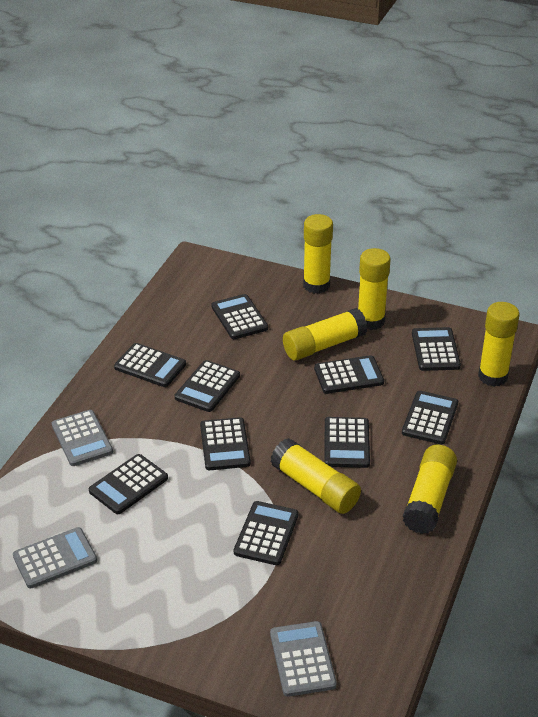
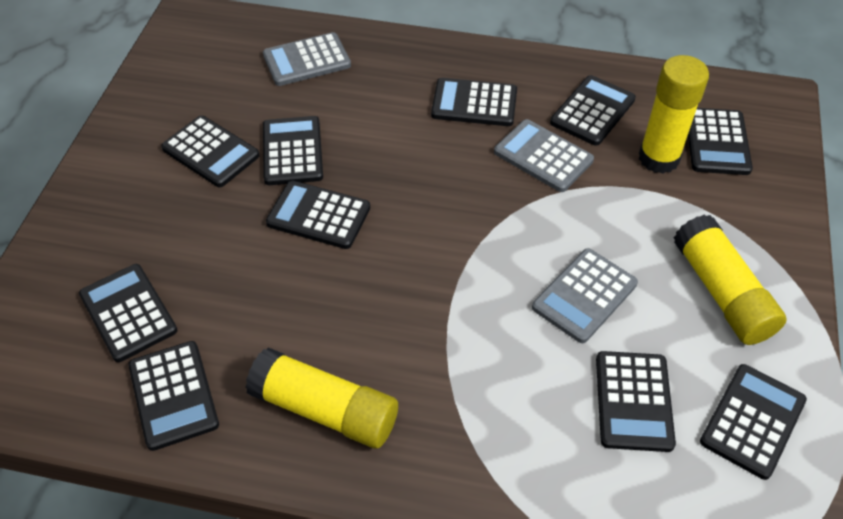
yellow glue stick: [271,438,361,514] [283,308,368,361] [303,214,333,294] [358,248,391,330] [403,445,457,534] [478,302,520,387] = 6 -> [245,348,398,448] [639,55,709,174] [674,214,787,345] = 3

